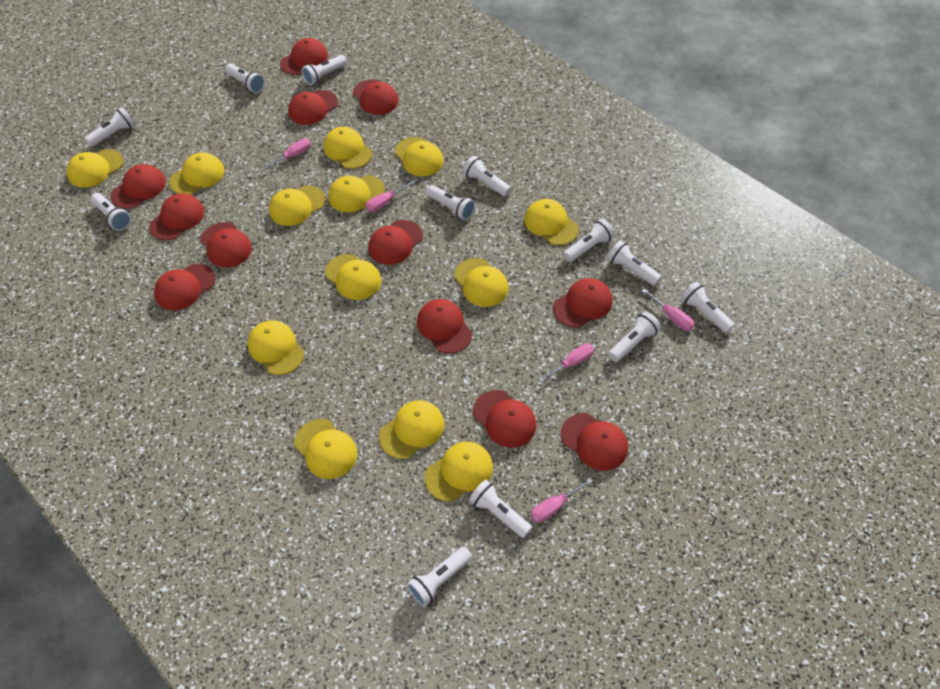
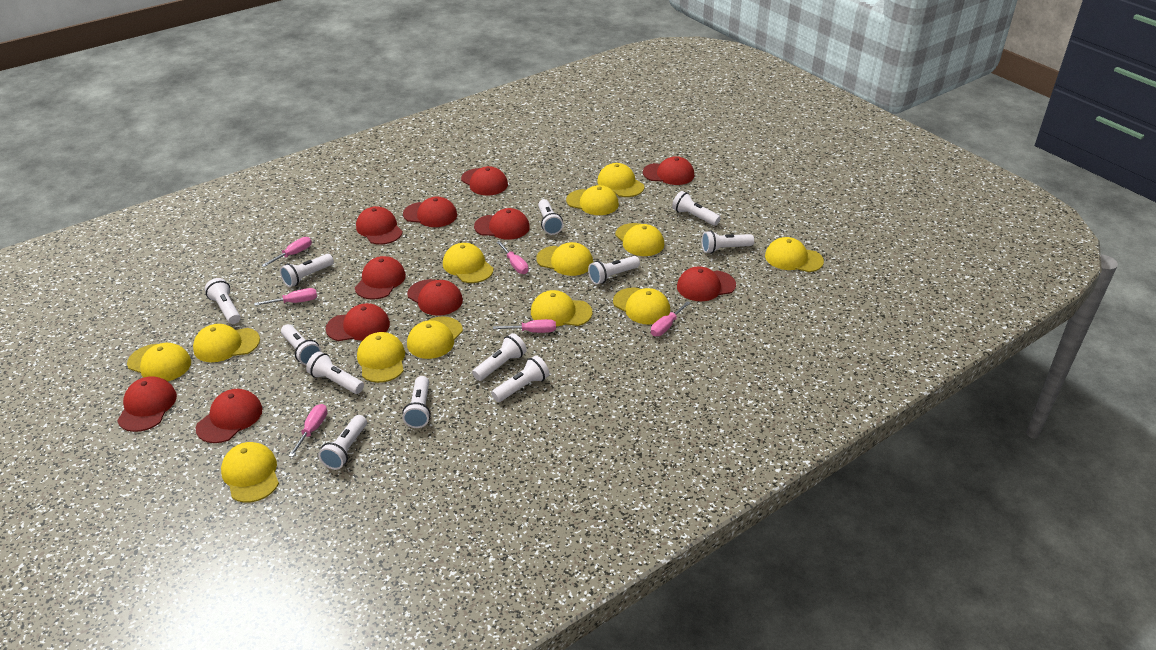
pink screwdriver: [262,139,311,170] [365,180,415,212] [530,478,593,523] [539,343,594,382] [642,288,695,331] = 5 -> [254,288,317,306] [262,237,312,267] [289,404,327,457] [493,319,556,333] [497,241,529,274] [651,301,690,336] = 6
red cap: [111,164,166,209] [149,193,204,240] [154,264,215,310] [201,222,252,268] [280,38,328,75] [288,90,338,125] [353,79,399,115] [368,220,423,265] [417,299,472,354] [473,390,536,448] [553,278,612,328] [561,413,628,471] = 12 -> [117,376,177,432] [196,389,263,443] [326,303,390,341] [355,256,406,300] [356,206,403,245] [403,196,457,227] [407,279,463,316] [461,166,508,196] [474,208,530,240] [643,156,694,185] [677,266,736,301] = 11

